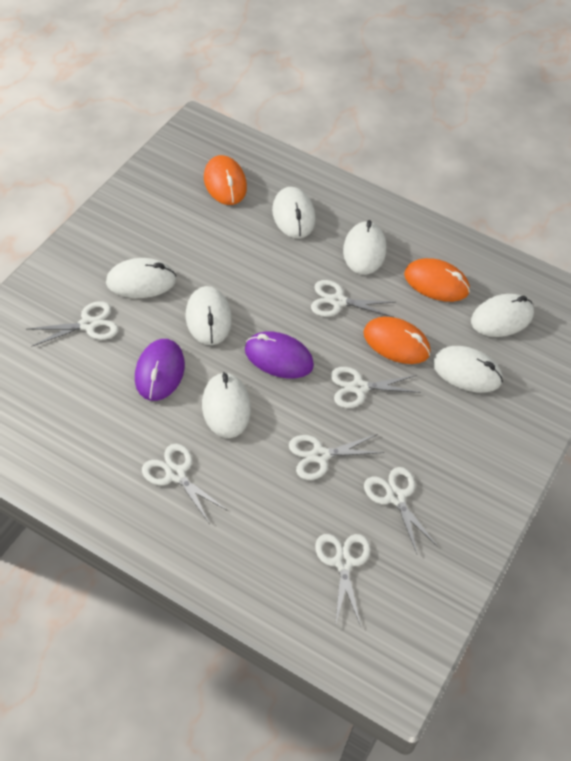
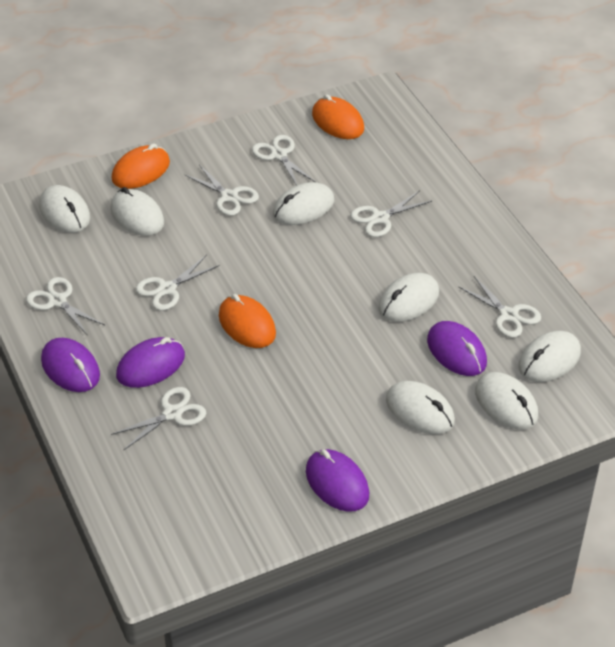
purple mouse: [135,339,185,401] [245,331,314,379] = 2 -> [41,338,100,392] [116,337,185,388] [306,449,369,512] [427,321,487,376] = 4

